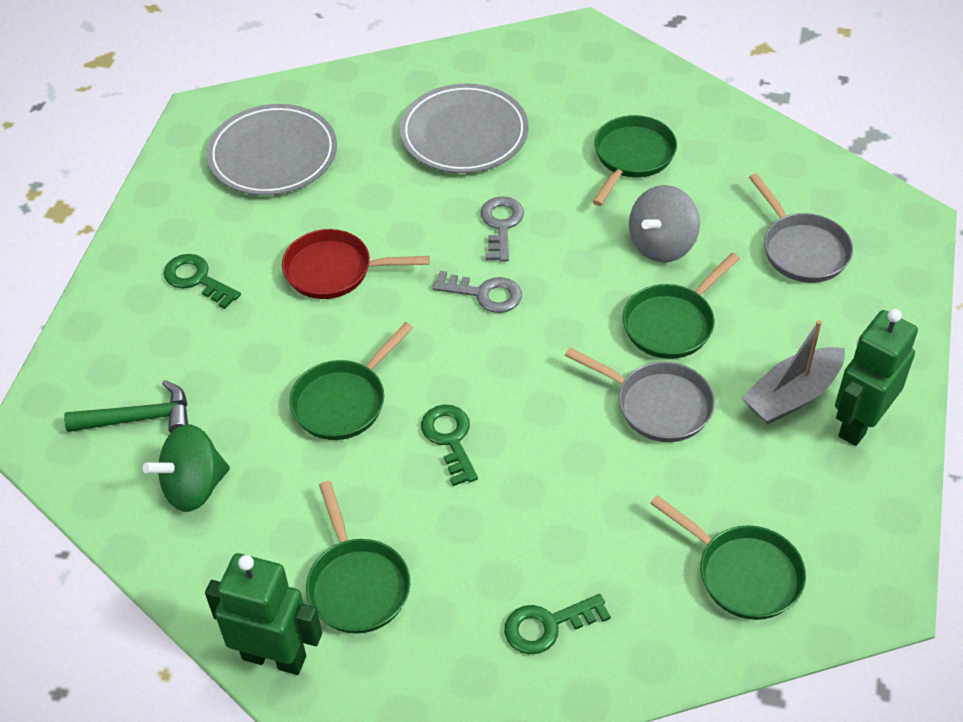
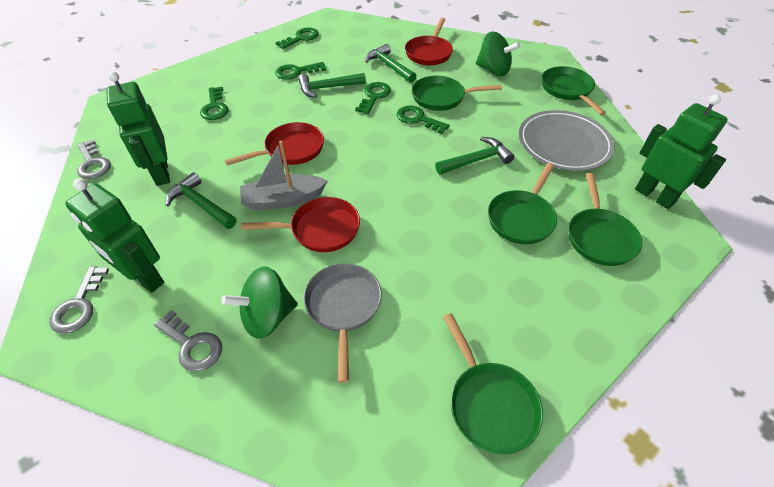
green hammer: [64,380,188,433] = 1 -> [166,172,237,229] [298,73,366,98] [365,44,417,83] [435,137,514,175] = 4
green key: [164,254,241,309] [421,405,478,486] [504,594,611,654] = 3 -> [200,87,229,120] [275,62,326,80] [276,28,319,49] [355,82,391,114] [397,106,450,134] = 5
green robot: [205,553,322,675] [835,309,918,446] = 2 -> [65,178,164,293] [106,72,170,186] [635,94,728,209] = 3
green spinning top: [143,424,230,512] = 1 -> [221,266,298,339] [476,31,520,76] = 2
grey key: [432,271,522,313] [481,196,524,262] = 2 -> [50,266,109,334] [77,139,111,179] [154,310,222,372] = 3
grey pan: [565,348,715,442] [749,173,853,283] = 2 -> [303,263,382,383] = 1
grey plate: [207,104,337,195] [400,83,529,173] = 2 -> [519,110,615,171] = 1
grey spinning top: [629,185,700,263] = 1 -> none = 0
red pan: [282,229,430,299] = 1 -> [225,122,324,166] [241,197,360,252] [405,18,453,65] = 3

